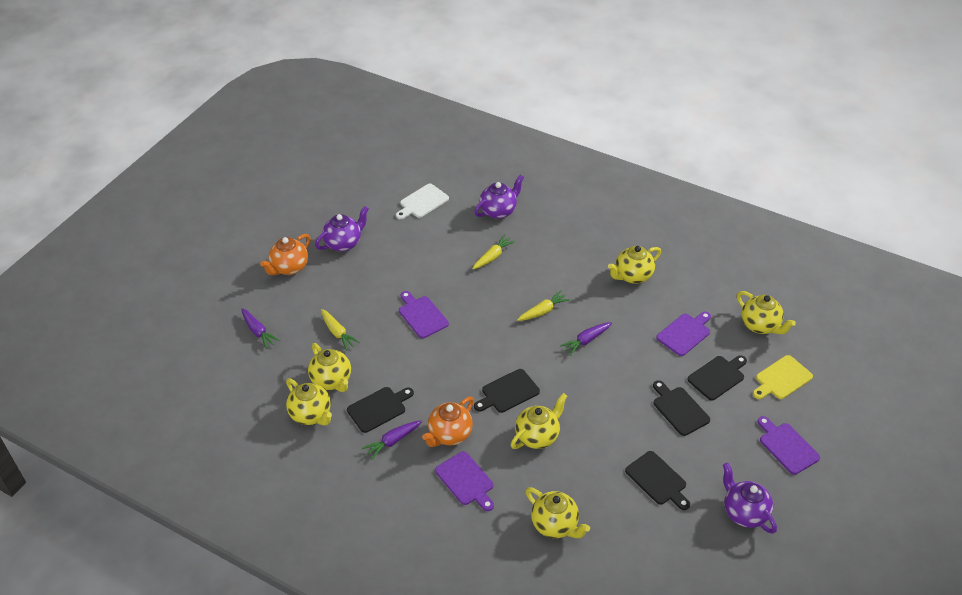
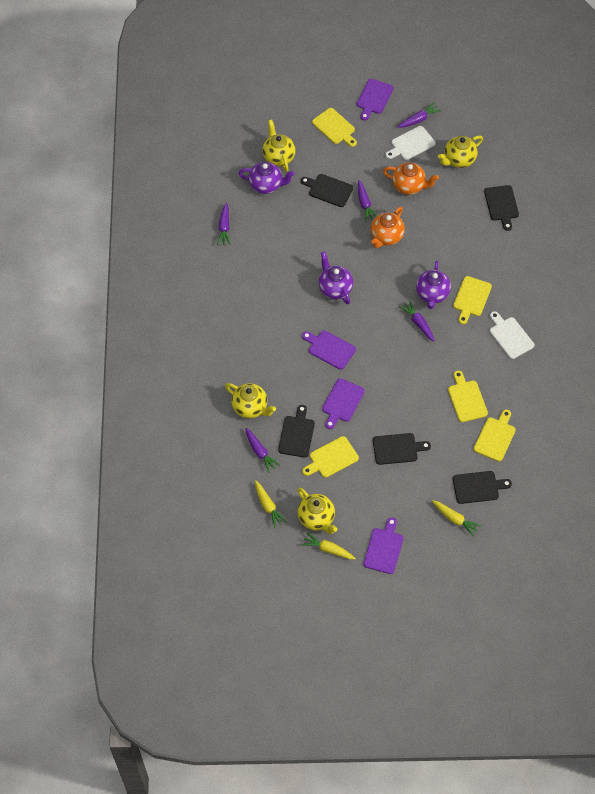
purple carrot: [241,308,280,349] [362,420,422,460] [560,322,612,356] = 3 -> [217,202,230,245] [245,428,281,473] [358,180,377,222] [398,102,441,128] [399,300,434,342] = 5
white cutting board: [396,184,449,219] = 1 -> [386,126,436,160] [490,311,534,359] = 2
yellow cutting board: [753,355,813,399] = 1 -> [302,436,359,478] [312,108,357,147] [448,371,488,422] [453,276,492,324] [474,410,516,462] = 5
yellow teapot: [286,378,332,425] [308,343,351,392] [511,393,567,449] [525,487,590,538] [608,246,661,284] [737,291,796,334] = 6 -> [225,383,276,418] [262,120,296,172] [297,487,337,534] [438,135,483,168] = 4

